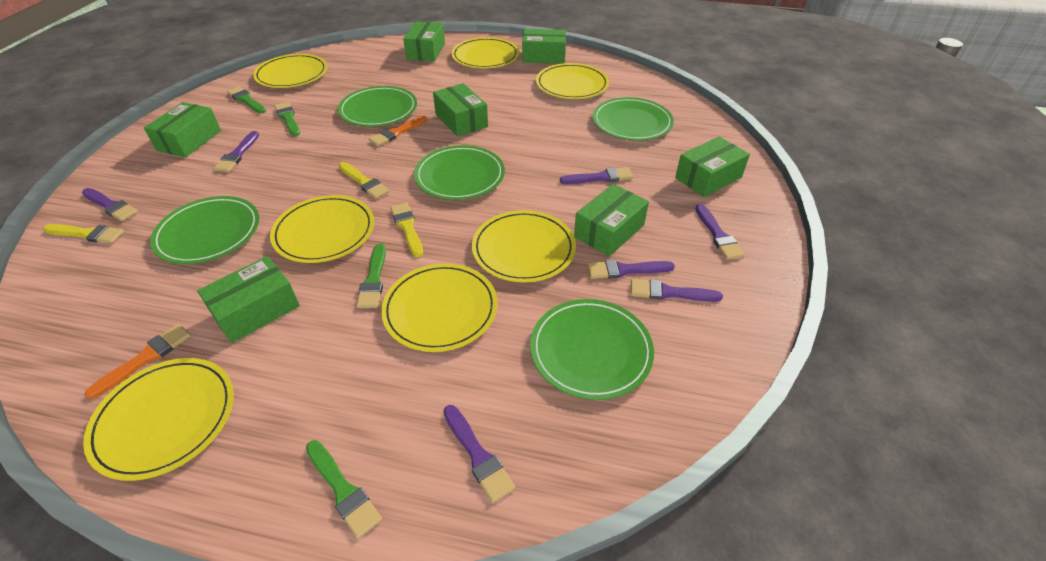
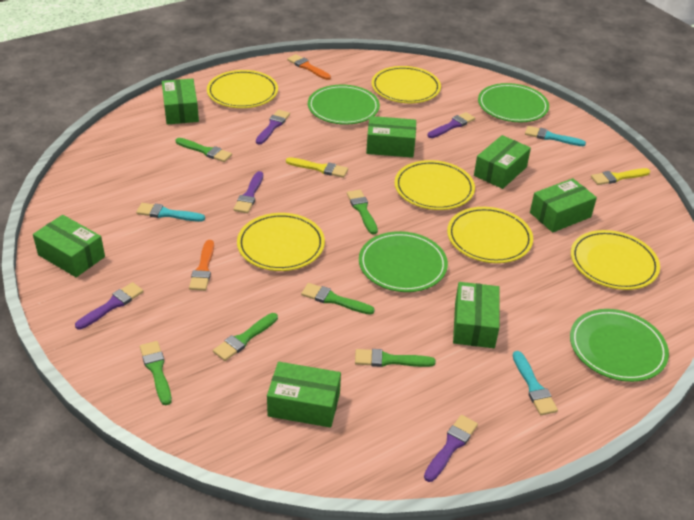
green brush: [227,86,266,114] [274,102,300,136] [306,440,382,539] [356,244,386,308] = 4 -> [140,341,172,405] [176,138,232,162] [213,313,278,361] [301,283,375,315] [347,190,378,235] [355,349,436,367] = 6
green plate: [150,196,259,264] [338,86,417,127] [414,145,505,200] [530,299,654,400] [593,97,674,141] = 5 -> [308,85,380,125] [359,231,448,292] [478,83,549,122] [570,309,669,382] = 4
purple brush: [82,188,138,221] [213,131,259,172] [443,405,515,503] [560,167,633,184] [587,260,675,279] [631,279,723,302] [695,204,745,260] = 7 -> [75,282,144,330] [234,171,263,213] [256,110,290,145] [424,415,478,482] [427,112,475,138] = 5
turquoise brush: none = 0 -> [136,203,205,222] [513,351,558,415] [525,126,586,146] = 3
yellow brush: [43,224,124,243] [339,162,390,199] [390,202,423,257] = 3 -> [286,157,348,178] [591,168,650,185] = 2
yellow plate: [83,358,234,481] [253,54,328,88] [270,195,374,263] [381,263,498,352] [451,37,519,69] [472,210,576,282] [536,63,609,99] = 7 -> [207,70,278,108] [237,213,325,271] [371,66,441,103] [394,160,475,210] [447,207,533,263] [571,230,660,290] = 6

